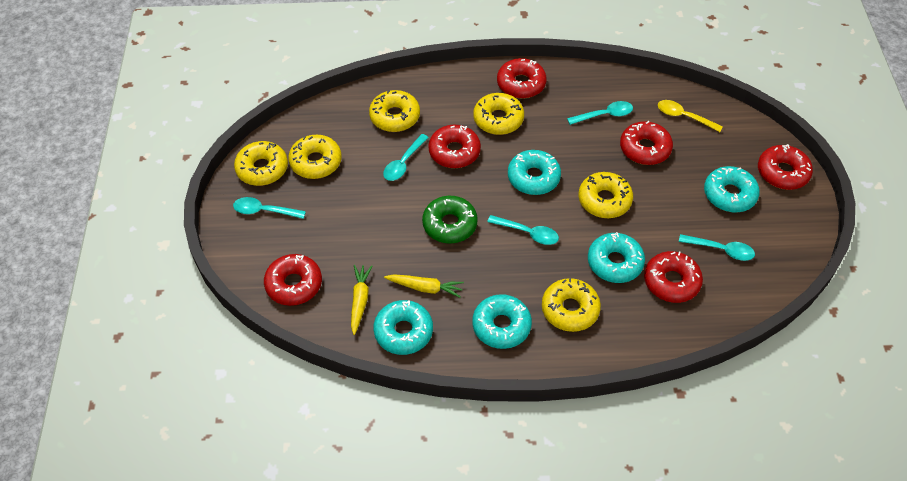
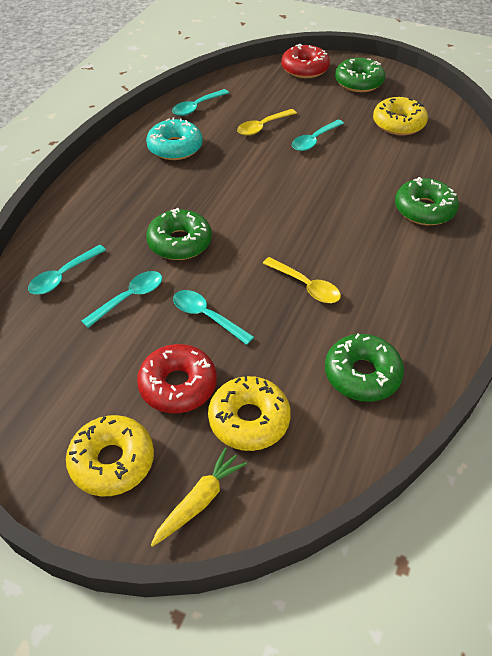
green donut: [422,196,478,244] = 1 -> [146,208,212,260] [325,334,404,402] [335,58,385,92] [395,177,459,225] = 4
red donut: [264,254,322,306] [428,125,481,168] [497,58,547,99] [620,121,673,165] [644,251,703,303] [758,144,813,190] = 6 -> [137,344,217,413] [281,44,330,78] = 2
turquoise donut: [373,300,433,355] [472,294,532,349] [508,150,561,195] [588,232,645,283] [704,166,760,212] = 5 -> [146,118,203,160] = 1
yellow carrot: [351,265,373,335] [384,274,464,298] = 2 -> [151,447,247,547] = 1
yellow donut: [234,141,288,186] [288,135,342,179] [369,90,420,132] [473,93,524,135] [542,278,601,332] [579,172,633,218] = 6 -> [66,415,154,496] [208,375,291,451] [373,97,428,135] = 3
yellow spoon: [658,100,723,132] = 1 -> [237,109,297,136] [263,257,341,303] = 2

